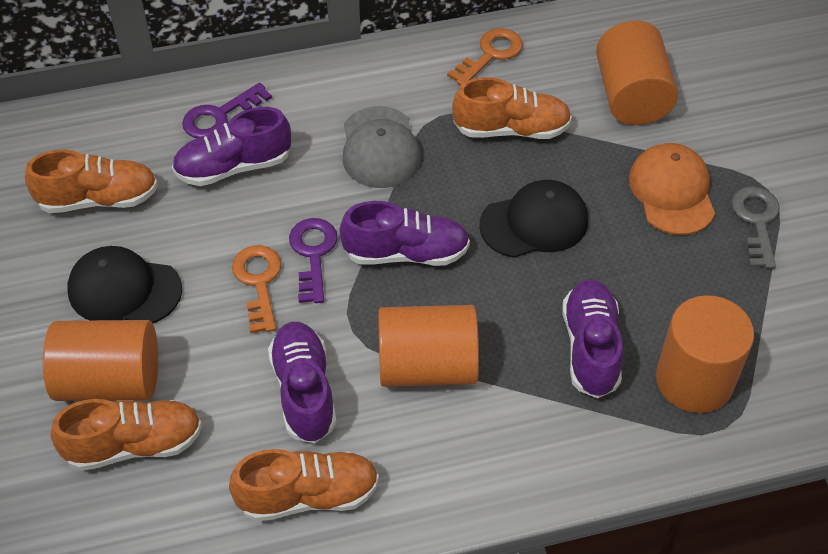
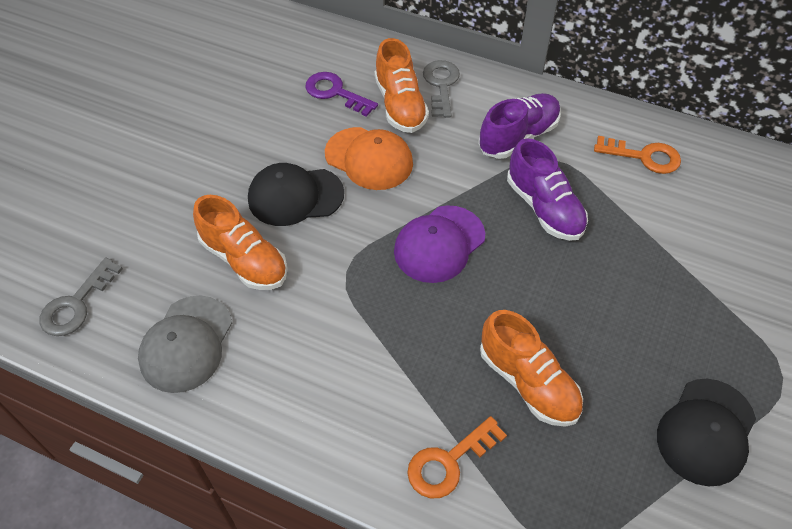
grey key: [731,186,780,269] = 1 -> [39,257,123,336] [423,60,460,118] = 2
orange cylinder: [43,320,158,401] [378,305,479,387] [596,21,678,125] [656,295,754,413] = 4 -> none = 0
orange shoe: [25,150,158,213] [51,399,202,471] [229,449,379,522] [452,77,572,139] = 4 -> [193,195,288,290] [375,38,429,133] [480,310,583,427] = 3
purple cap: none = 0 -> [394,205,485,283] = 1
purple key: [182,83,272,138] [289,218,338,303] = 2 -> [305,72,378,117] = 1
purple shoe: [172,107,291,186] [268,322,336,443] [340,201,470,266] [562,279,623,398] = 4 -> [478,93,561,159] [507,138,588,241] = 2

